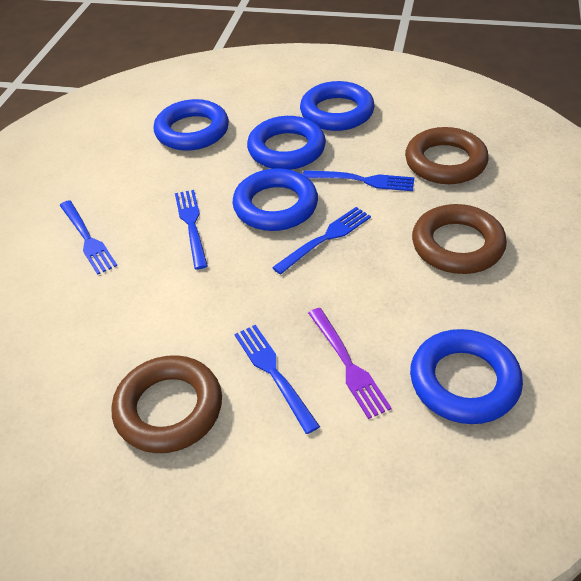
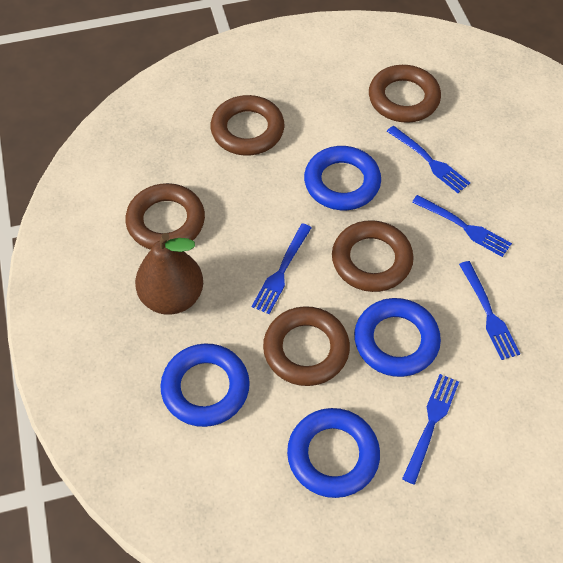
blue ring: [154,99,229,151] [232,168,318,231] [247,116,326,170] [300,81,375,131] [410,329,523,424] = 5 -> [160,343,250,427] [287,408,380,498] [304,146,381,210] [354,298,441,377] = 4
brown pear: none = 0 -> [135,233,203,315] = 1
brown ring: [112,355,222,453] [405,127,489,184] [412,204,507,274] = 3 -> [125,183,205,250] [210,95,284,156] [263,306,350,386] [332,220,414,292] [369,65,441,123] = 5
purple fork: [308,308,392,419] = 1 -> none = 0

